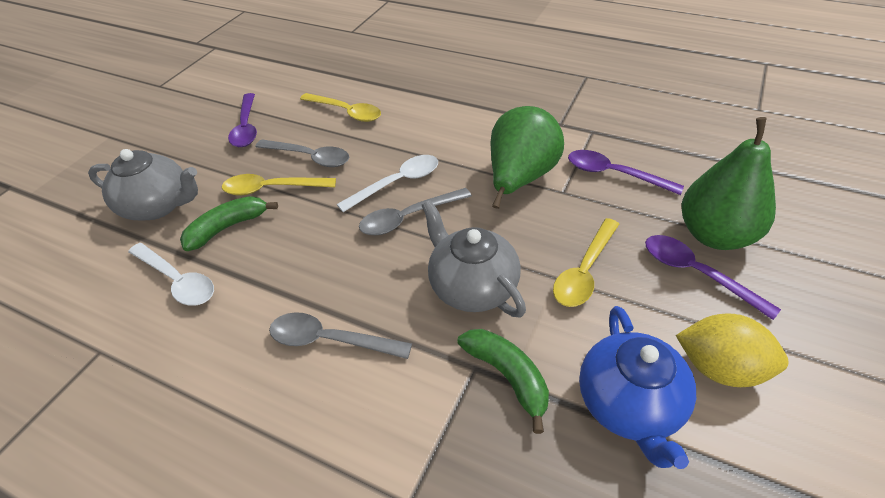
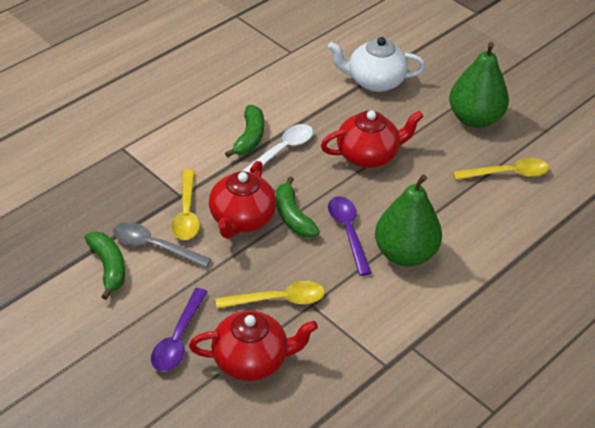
blue teapot: [579,306,696,469] = 1 -> none = 0
green banana: [180,196,278,251] [457,329,549,434] = 2 -> [85,232,125,300] [225,105,264,158] [276,176,320,238] = 3
grey spoon: [255,139,349,167] [269,312,412,359] [359,188,472,235] = 3 -> [113,222,211,268] = 1
grey teapot: [88,149,198,221] [421,200,526,318] = 2 -> none = 0
purple spoon: [228,93,257,147] [568,150,684,195] [645,235,781,320] = 3 -> [151,288,208,372] [328,196,372,276] = 2
red teapot: none = 0 -> [189,311,318,381] [209,161,276,239] [321,110,424,168] = 3
white spoon: [128,243,214,306] [337,155,438,212] = 2 -> [242,124,313,174] = 1
white teapot: none = 0 -> [328,37,426,92] = 1
yellow lemon: [676,314,789,387] = 1 -> none = 0

